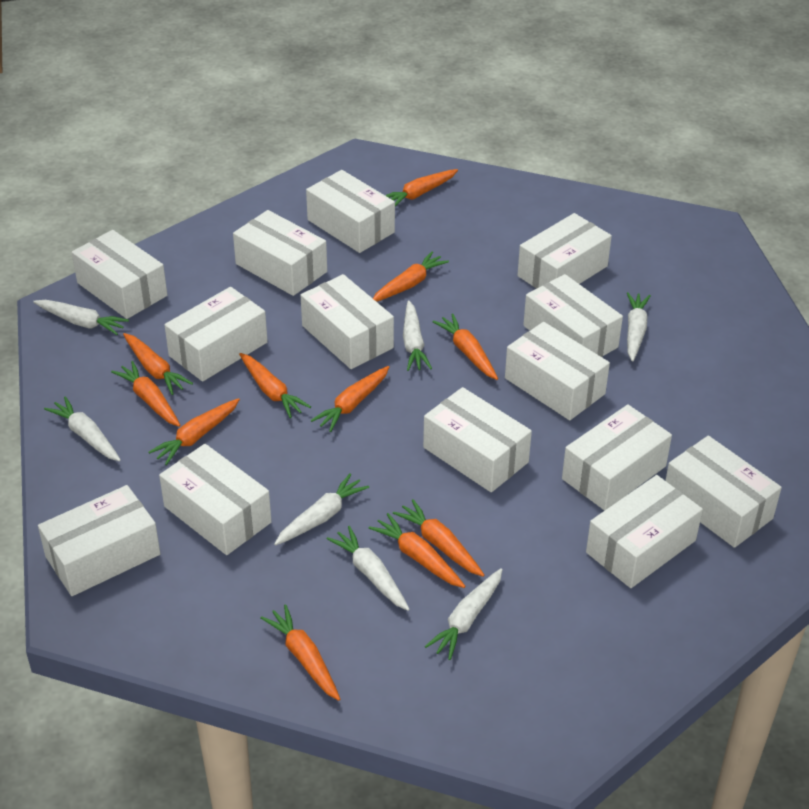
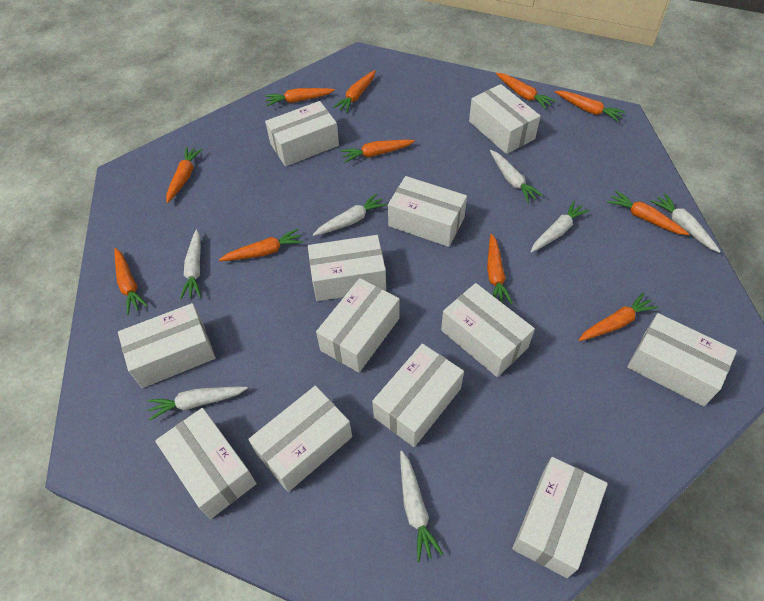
white box: [38,485,161,596] [72,230,167,319] [159,444,272,555] [165,287,268,382] [233,210,327,296] [301,274,394,369] [306,170,395,253] [423,387,532,492] [505,322,610,420] [517,213,612,289] [523,274,623,357] [562,404,672,511] [586,475,703,588] [665,436,782,548] = 14 -> [118,303,216,388] [155,408,257,519] [248,386,352,492] [265,101,339,166] [308,235,386,301] [316,278,400,373] [372,343,464,447] [388,176,467,247] [441,283,535,377] [469,84,540,154] [512,457,608,578] [628,313,737,406] = 12

